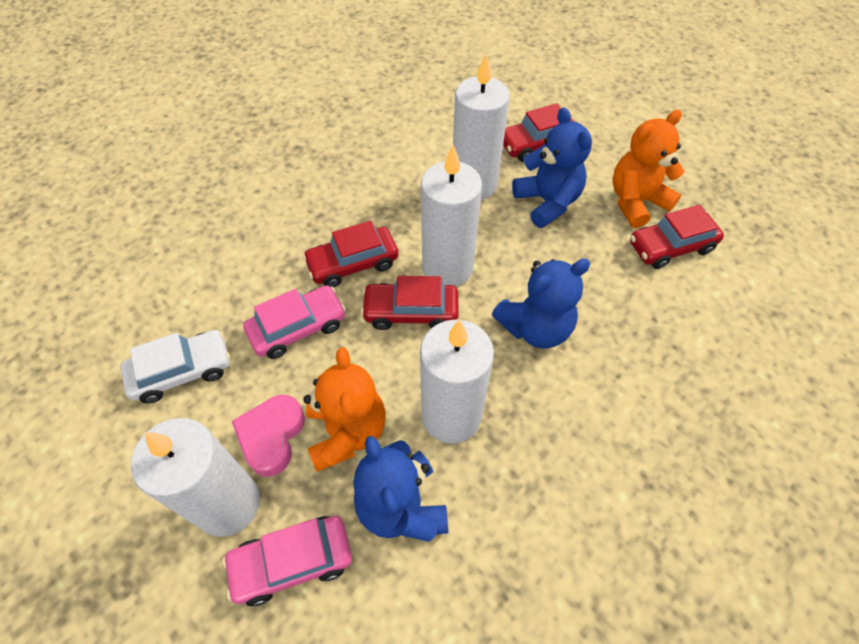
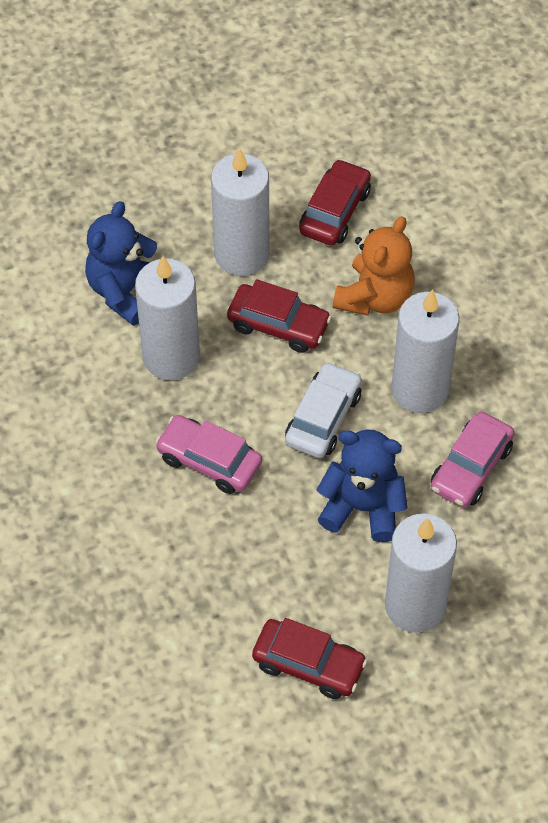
blue teddy bear: [353,436,448,542] [492,259,591,348] [512,107,592,228] = 3 -> [85,201,157,326] [317,429,407,542] = 2
orange teddy bear: [303,347,386,472] [612,110,685,228] = 2 -> [333,216,415,316] = 1
pink heart: [232,395,305,477] = 1 -> none = 0
red car: [303,221,398,287] [361,276,459,330] [503,103,573,162] [630,205,724,269] = 4 -> [227,279,332,353] [252,618,368,699] [299,159,371,245] = 3

